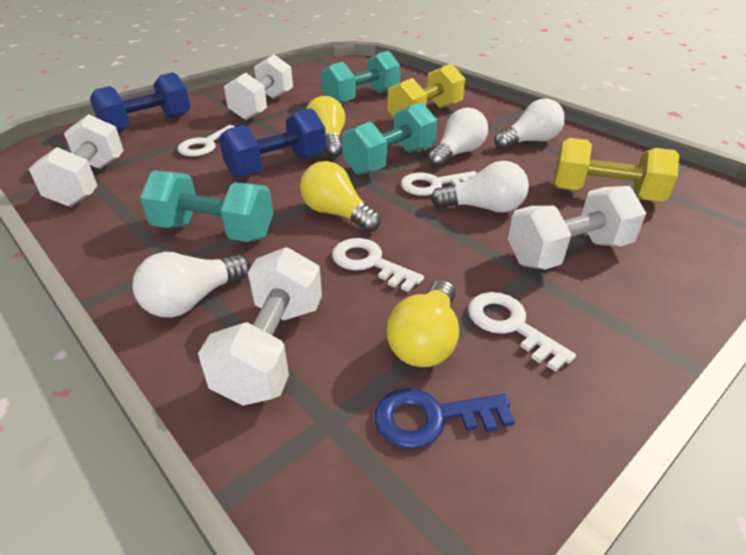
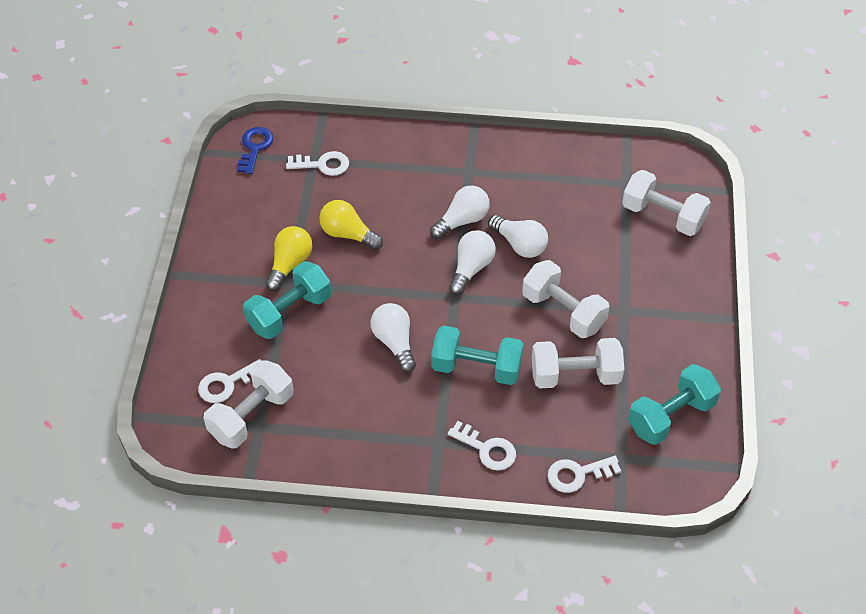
blue dumbbell: [90,72,191,132] [219,108,326,178] = 2 -> none = 0
yellow dumbbell: [388,63,465,117] [553,138,679,202] = 2 -> none = 0
yellow light bulb: [300,161,381,232] [306,96,345,157] [387,280,459,367] = 3 -> [265,226,312,291] [319,200,383,250] = 2

